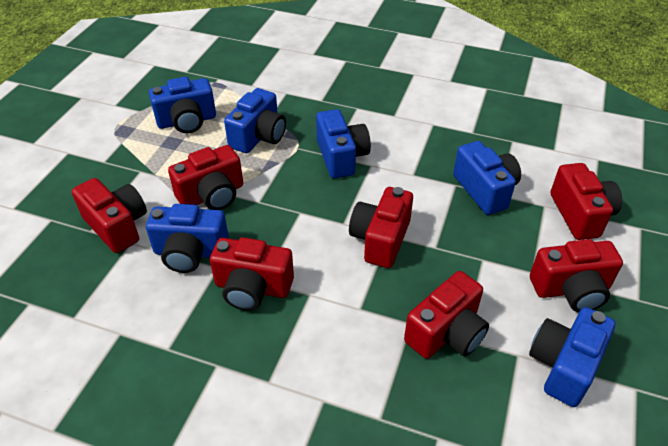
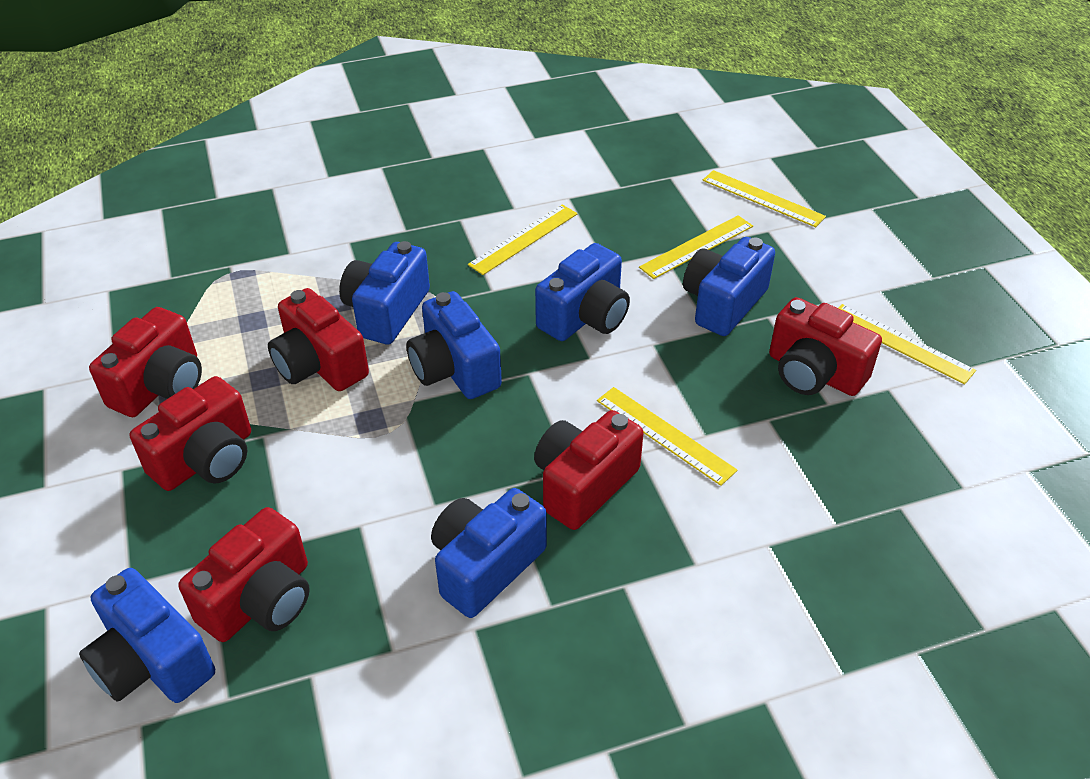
red camera: [72,178,147,253] [168,145,243,210] [210,237,294,311] [349,187,413,268] [404,271,489,359] [530,239,623,312] [551,163,622,240] = 7 -> [89,307,202,417] [130,376,251,491] [178,507,310,642] [268,288,369,391] [534,410,643,530] [769,297,882,396] = 6
yellow ruler: none = 0 -> [468,204,578,275] [597,387,738,486] [639,215,753,279] [703,170,826,227] [838,304,976,384] = 5

